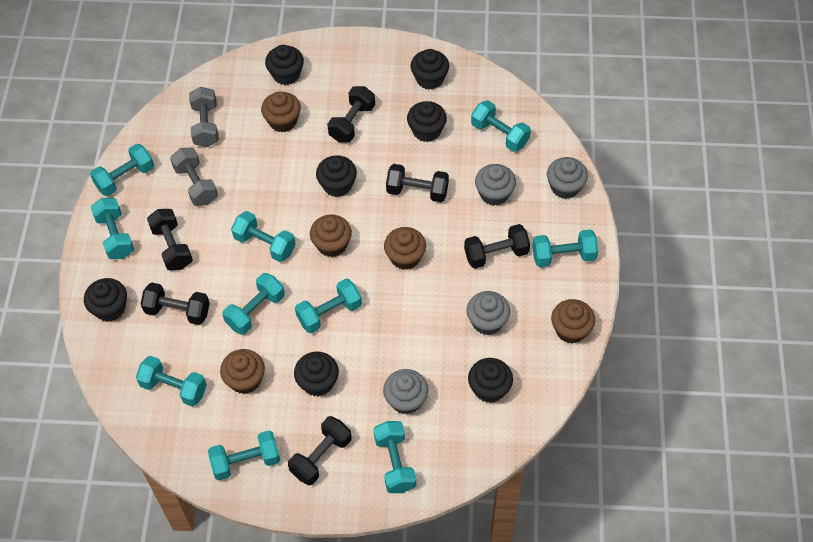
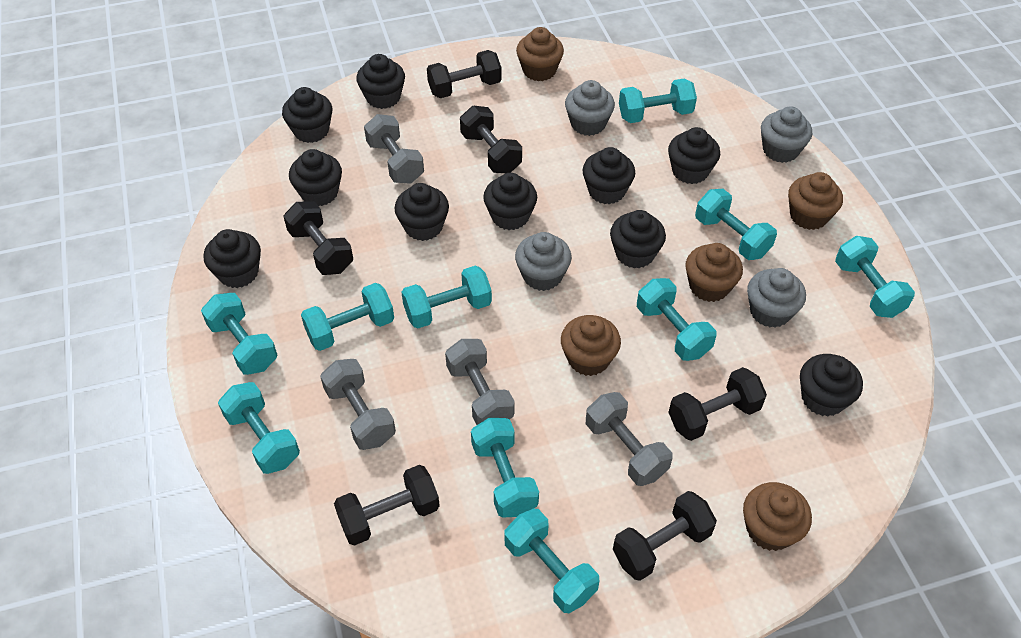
black cupcake: [84,278,127,322] [265,45,304,85] [294,352,339,396] [316,155,357,197] [407,101,447,142] [411,49,449,90] [468,358,513,403] = 7 -> [203,229,261,288] [282,87,332,143] [289,149,342,206] [356,54,405,109] [394,183,449,241] [483,173,537,230] [583,147,635,204] [610,210,666,268] [668,127,720,184] [800,354,863,417] = 10
grey dumbbell: [170,148,218,206] [189,87,219,147] = 2 -> [320,359,396,450] [364,114,424,184] [445,339,515,425] [586,392,672,486] = 4

